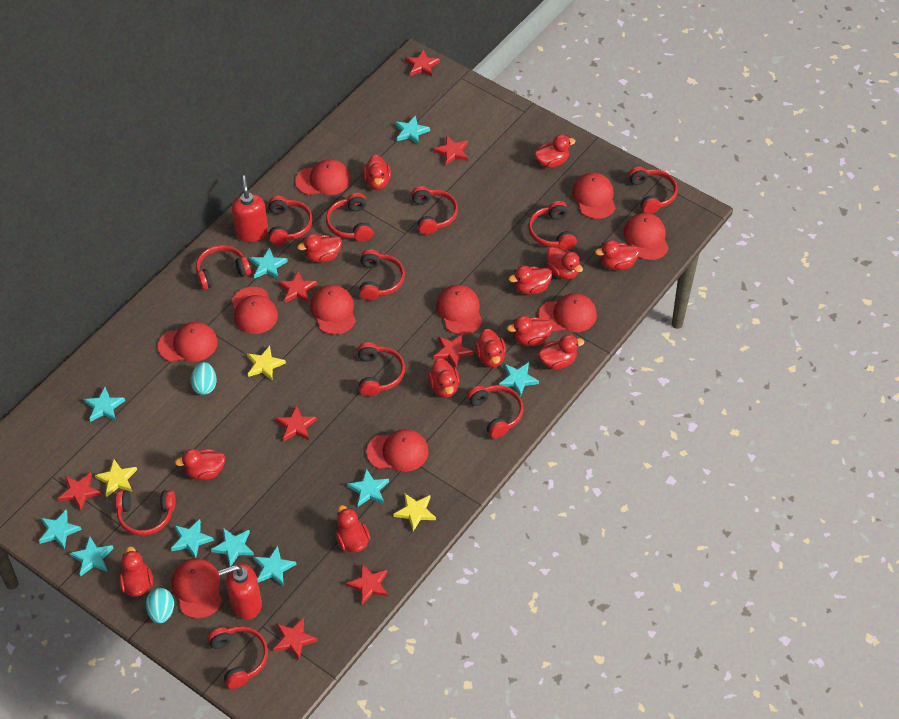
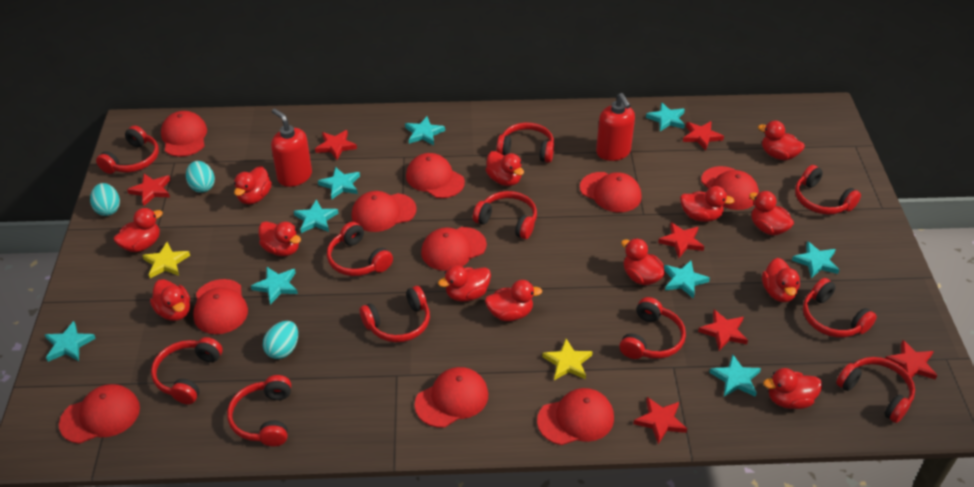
red star: [58,472,101,510] [273,617,318,660] [276,405,317,441] [278,271,317,303] [346,564,388,605] [405,49,440,77] [433,136,468,166] [434,334,473,368] = 8 -> [127,174,170,206] [315,130,357,160] [633,397,687,444] [658,222,704,258] [683,121,724,150] [698,310,748,351] [885,340,938,383] = 7
turquoise egg: [146,588,174,623] [190,362,217,395] = 2 -> [90,183,120,216] [186,161,215,193] [263,321,298,359] = 3
turquoise star: [39,510,82,549] [69,536,113,576] [84,387,125,422] [171,519,214,558] [211,528,254,566] [249,247,288,279] [253,546,296,586] [347,469,389,507] [395,115,430,145] [499,362,539,397] = 10 -> [45,321,96,362] [251,267,298,305] [294,199,338,233] [318,167,360,199] [405,117,445,145] [646,102,685,131] [664,261,710,299] [709,354,761,397] [792,241,839,278] = 9
yellow star: [95,459,137,497] [247,346,286,380] [393,493,436,531] = 3 -> [142,242,190,278] [542,339,593,380] = 2

